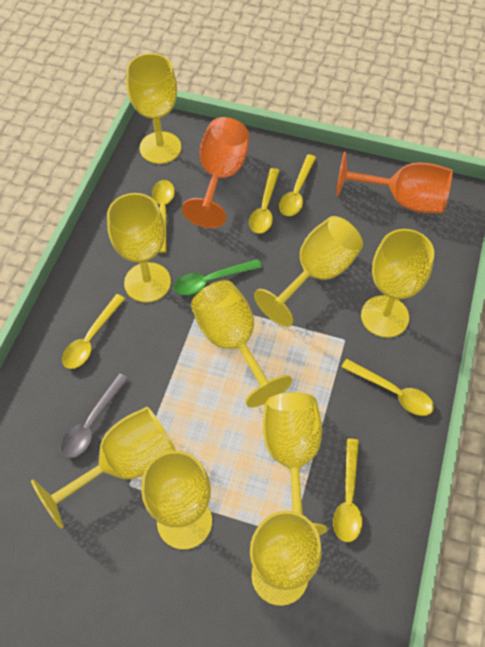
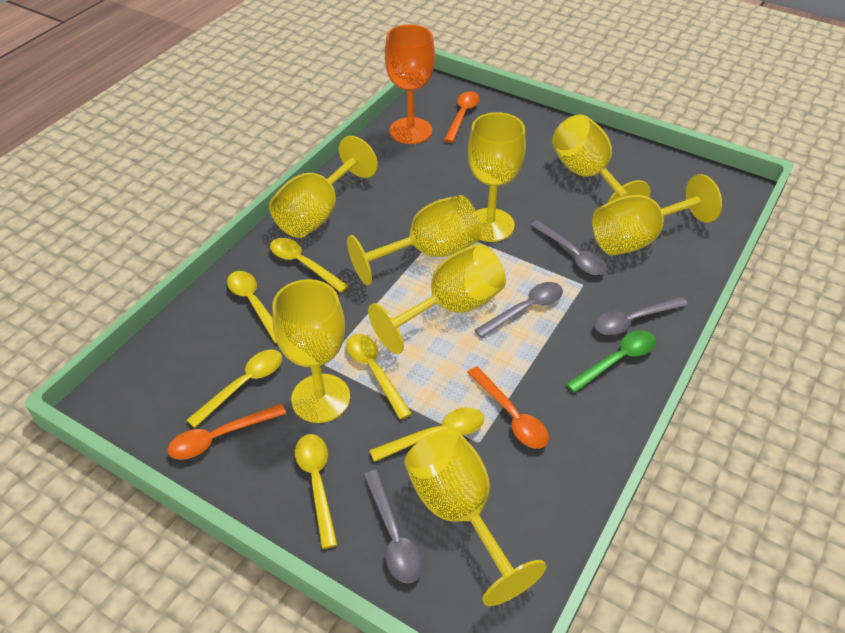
grey spoon: [61,373,129,458] = 1 -> [364,470,423,584] [474,282,563,338] [531,220,607,275] [594,297,688,335] = 4
orange goblet: [182,117,249,228] [336,152,453,214] = 2 -> [385,24,435,144] = 1
orange spoon: none = 0 -> [168,404,286,460] [444,91,480,143] [467,366,549,449] = 3
yellow goblet: [31,407,176,529] [107,193,171,303] [126,53,181,164] [141,451,212,550] [191,280,292,408] [250,511,322,606] [254,216,363,327] [263,392,328,535] [361,229,434,338] = 9 -> [269,136,378,238] [272,279,350,423] [347,195,481,285] [368,244,506,354] [405,428,546,606] [468,112,526,242] [552,115,650,203] [592,174,722,255] = 8

